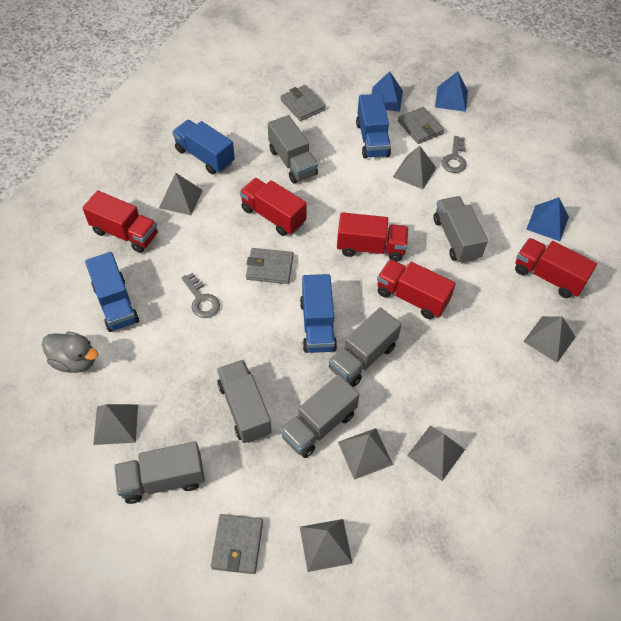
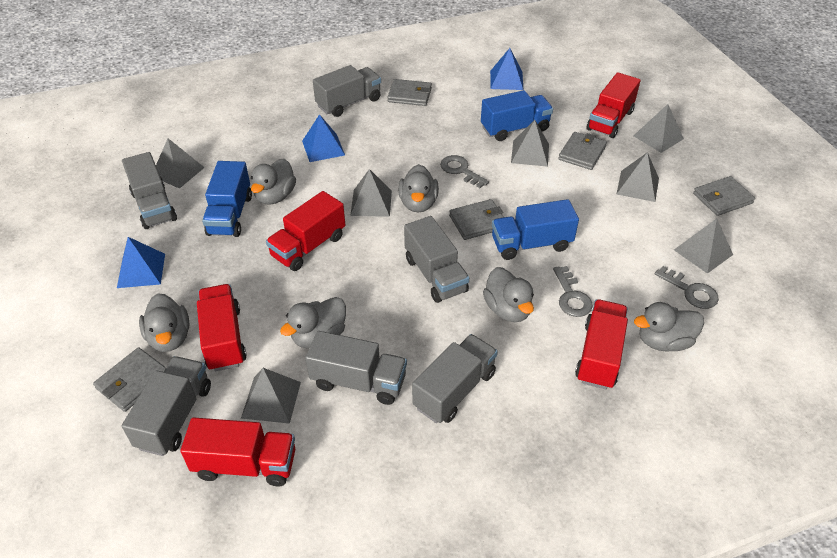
blue truck: [85,252,139,332] [172,120,235,174] [300,274,337,353] [356,94,391,159] = 4 -> [202,161,252,237] [481,90,553,141] [492,199,579,260] = 3
grey duck: [42,332,98,373] = 1 -> [139,293,190,352] [251,159,296,205] [280,297,346,349] [398,164,439,212] [483,267,534,322] [634,302,704,352] = 6
grey key: [181,273,220,318] [442,136,467,173] = 2 -> [440,155,489,188] [553,266,593,317] [655,266,719,309] = 3
grey wallet: [211,514,263,574] [246,248,293,284] [281,85,325,121] [398,107,444,144] = 4 -> [93,347,166,412] [387,79,432,106] [449,199,504,240] [558,132,607,170] [693,176,755,216] = 5

